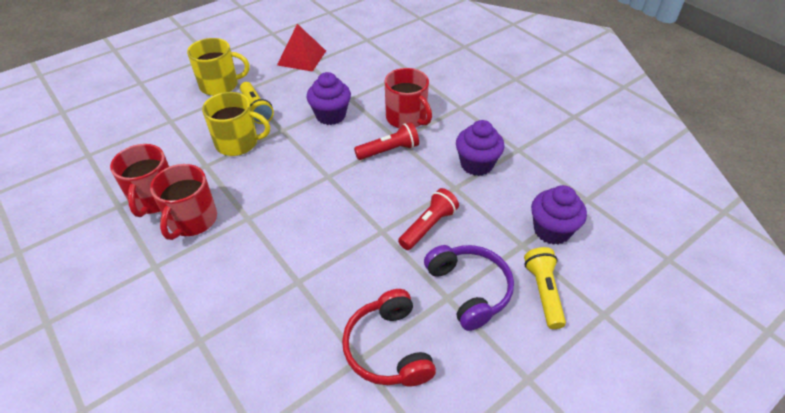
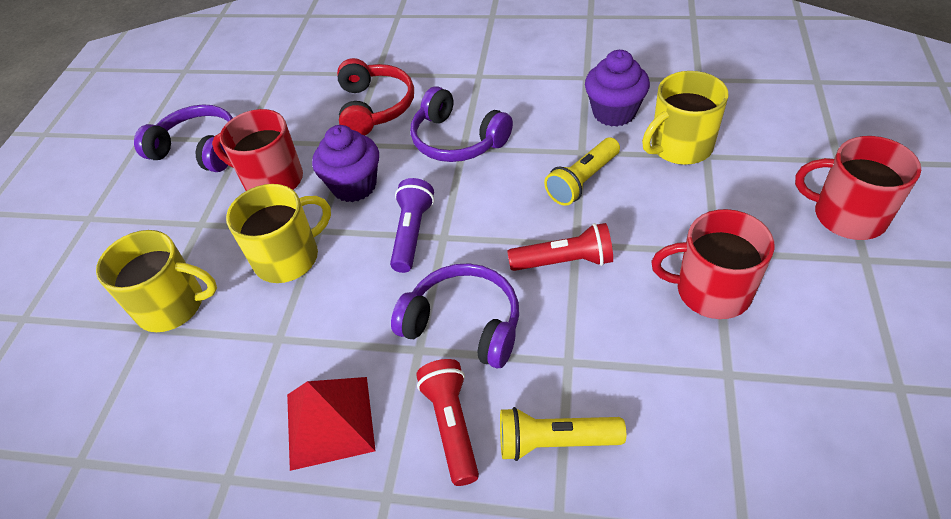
purple cupcake: [307,72,351,125] [456,120,505,176] [531,185,587,245] = 3 -> [312,125,379,202] [585,50,650,127] = 2
purple flashlight: none = 0 -> [390,178,434,273] = 1
purple headphones: [424,245,514,331] = 1 -> [134,104,233,172] [391,263,519,368] [410,86,513,162] = 3
yellow mug: [187,38,250,96] [202,92,270,156] = 2 -> [96,230,217,332] [226,184,331,283] [642,71,728,165] = 3

